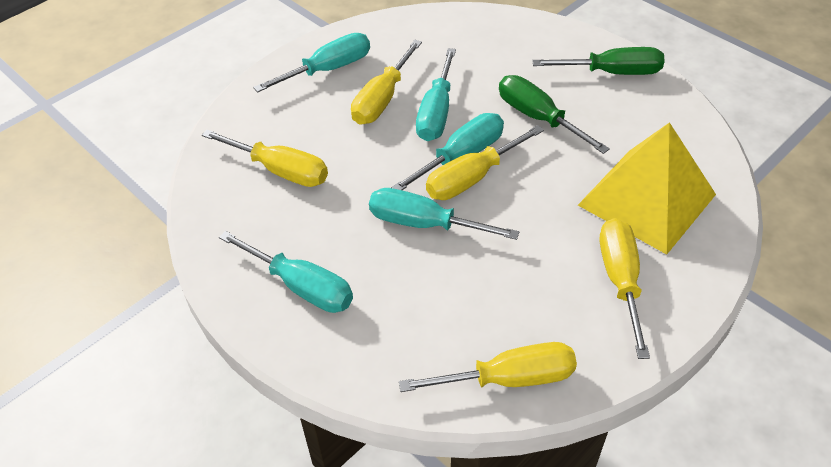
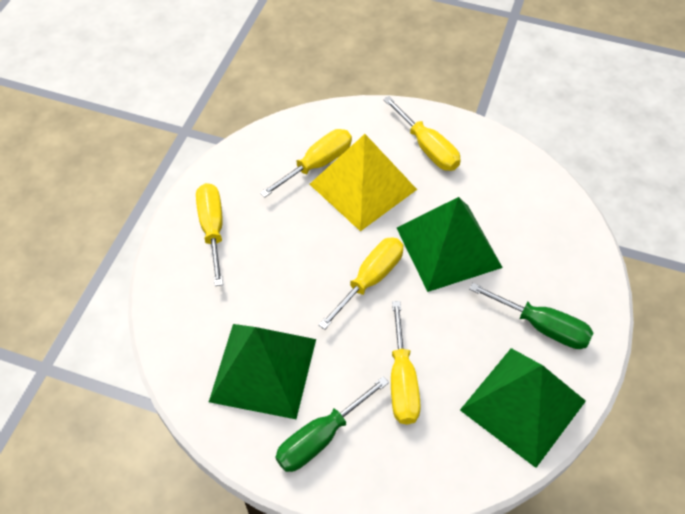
green pyramid: none = 0 -> [209,324,316,419] [397,197,503,292] [460,348,586,468] = 3
turquoise screwdriver: [219,231,353,313] [253,33,370,92] [369,188,519,240] [391,113,504,190] [416,48,456,141] = 5 -> none = 0

